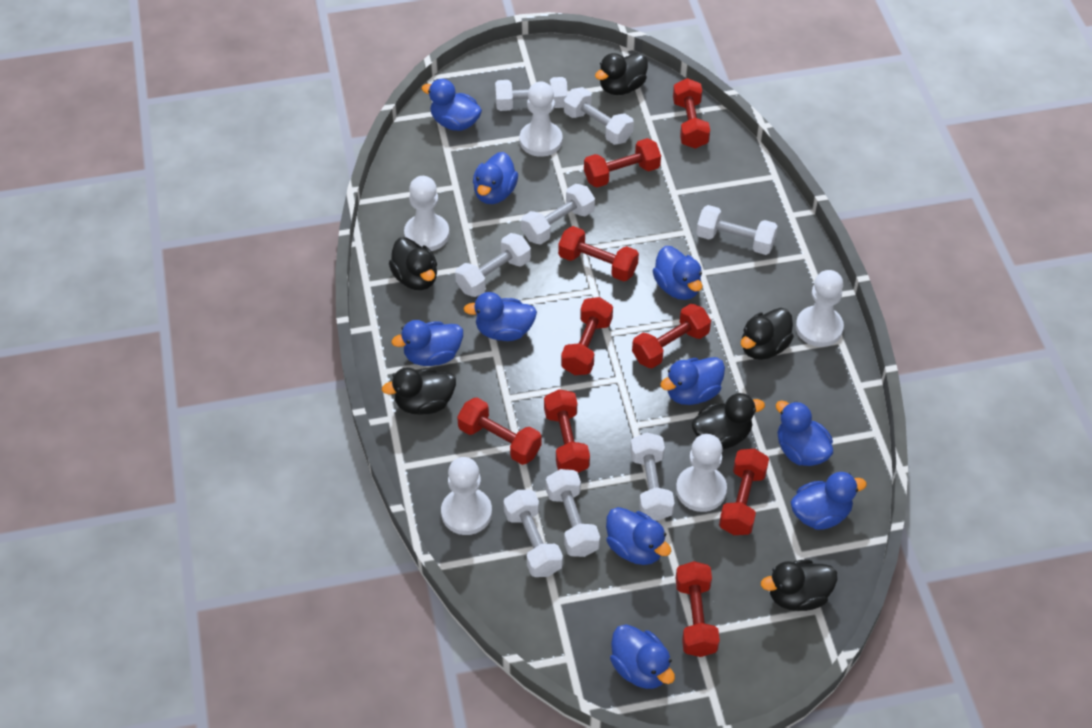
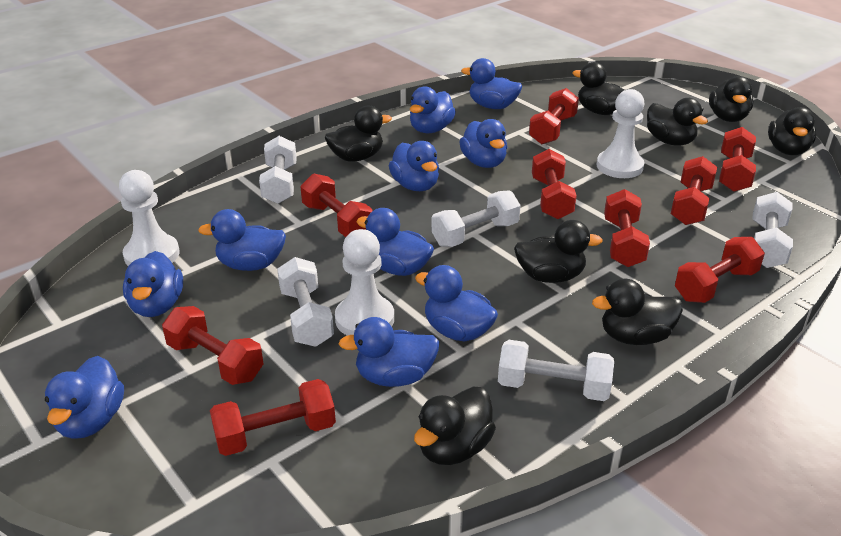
black duck: [382,367,456,415] [389,237,437,290] [595,53,648,95] [692,393,765,449] [741,308,794,360] [761,560,838,611] = 6 -> [325,105,392,162] [414,386,496,465] [514,220,603,283] [572,62,625,115] [592,279,683,345] [647,98,708,146] [709,76,753,122] [768,107,816,155] = 8
white dumbbell: [455,233,531,297] [495,77,568,111] [504,490,563,577] [521,184,595,244] [546,469,600,557] [564,87,634,145] [630,433,675,521] [696,205,778,255] = 8 -> [259,136,297,204] [277,257,334,347] [431,190,521,247] [498,340,614,401] [752,192,793,268] = 5
white pawn: [404,176,450,251] [441,457,492,535] [520,81,563,157] [676,434,727,512] [796,270,844,347] = 5 -> [119,170,179,266] [335,229,394,336] [597,89,645,178] = 3

